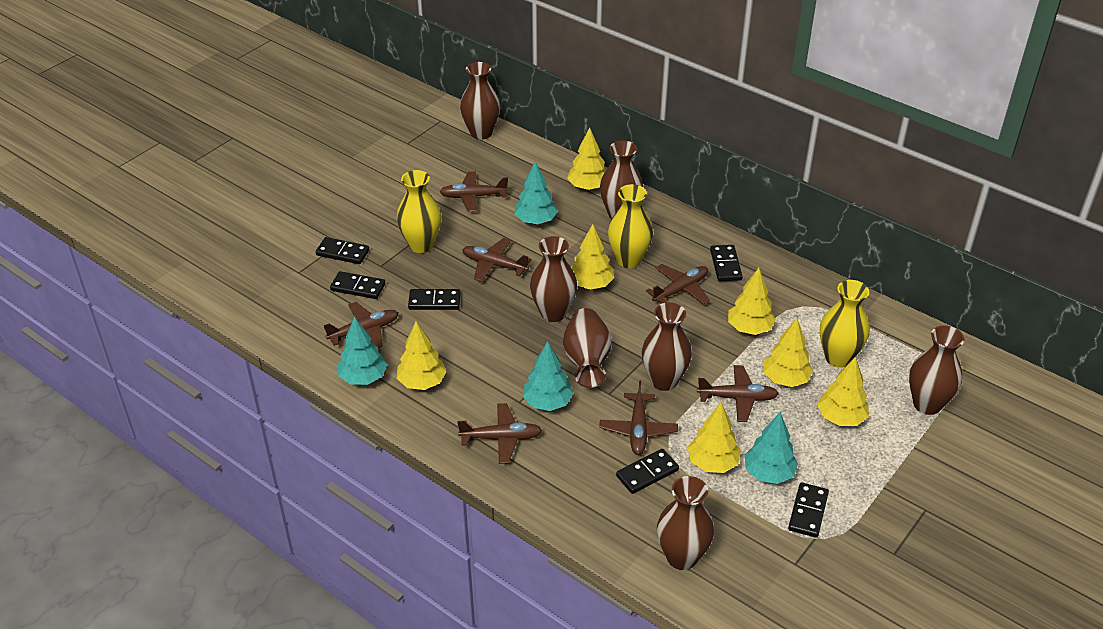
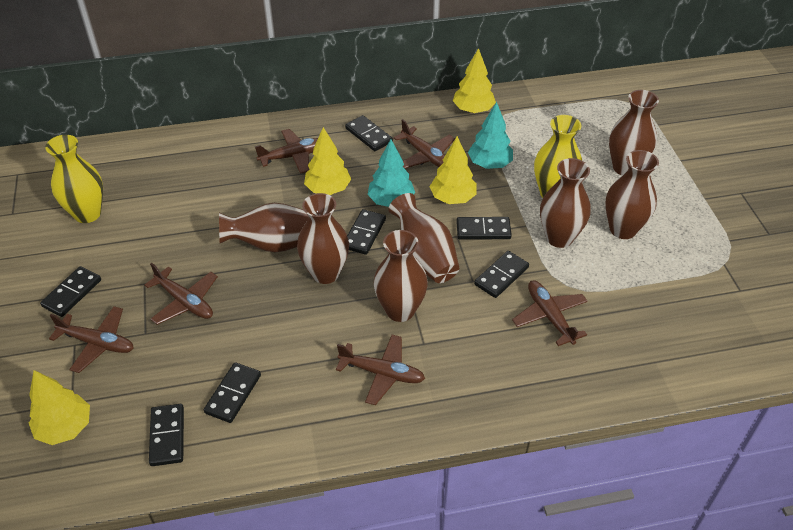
black domino: [316,237,369,264] [330,271,385,299] [408,289,461,310] [616,449,679,494] [710,245,743,281] [788,482,829,538] = 6 -> [40,266,101,317] [149,404,184,466] [204,362,261,423] [345,115,393,151] [347,209,386,255] [456,217,512,239] [474,251,529,298] = 7
brown plane: [324,302,399,348] [440,171,509,212] [457,403,543,464] [462,238,531,282] [599,380,678,455] [646,264,710,305] [697,365,779,422] = 7 -> [49,306,134,373] [144,263,218,325] [255,129,318,174] [336,335,425,405] [394,119,455,169] [512,280,588,346] = 6
turquoise tree: [338,316,387,385] [514,161,558,224] [523,341,574,411] [745,412,798,484] = 4 -> [367,139,415,207] [468,102,513,169] = 2
yellow tree: [397,322,447,390] [567,128,606,190] [571,224,614,290] [688,402,741,473] [728,268,776,335] [764,318,813,387] [817,356,869,426] = 7 -> [29,370,90,445] [304,127,351,195] [430,136,477,204] [453,48,496,113] = 4
yellow vase: [397,170,441,253] [608,184,653,268] [820,280,870,367] = 3 -> [45,135,103,223] [534,115,582,198] = 2

